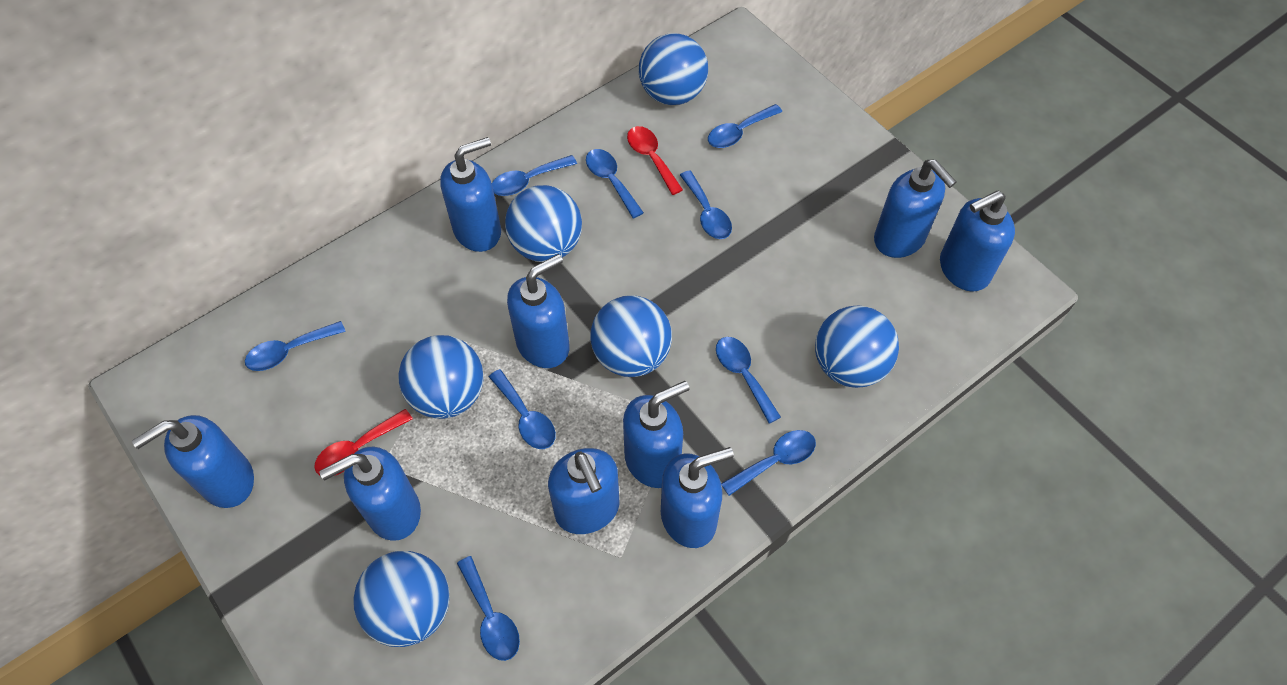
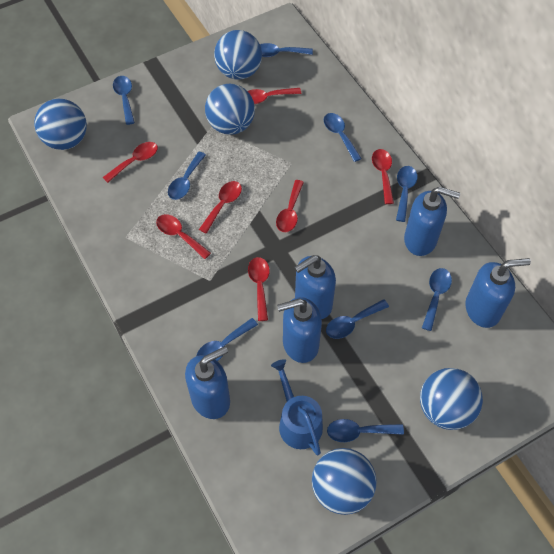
blue ball: [353,551,450,647] [398,335,483,419] [505,185,582,262] [590,296,672,377] [639,33,708,105] [815,305,899,388] = 6 -> [34,99,87,150] [205,84,255,135] [214,30,262,80] [312,448,377,515] [420,368,483,430] = 5
blue soap dispenser: [132,415,254,508] [319,447,421,541] [440,137,501,252] [507,254,570,368] [548,448,620,534] [623,381,690,488] [661,447,734,548] [874,159,956,258] [940,191,1015,292] = 9 -> [185,346,230,419] [277,297,322,363] [294,255,336,319] [404,187,460,256] [465,258,531,328] = 5
blue watering can: none = 0 -> [271,359,323,455] = 1
red spoon: [314,409,413,476] [627,126,683,195] = 2 -> [103,142,158,183] [156,214,211,259] [199,181,242,234] [248,88,301,104] [248,257,270,321] [276,180,304,232] [372,149,394,204] = 7

